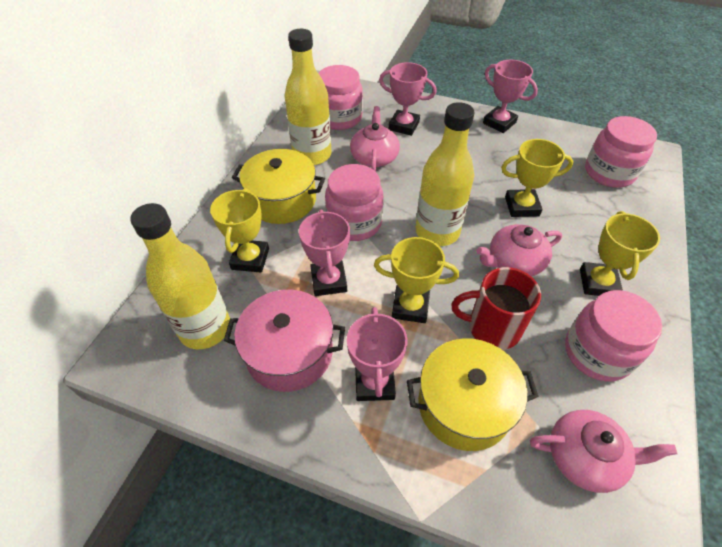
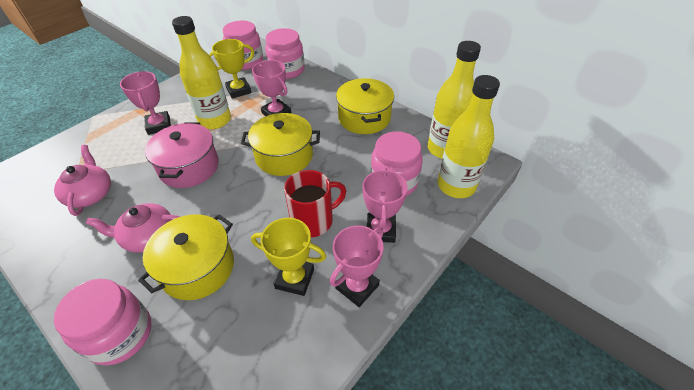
pink teapot: [350,106,400,172] [477,224,562,276] [530,410,677,493] = 3 -> [54,145,111,216] [86,203,180,253] = 2
yellow pot: [232,149,325,224] [407,338,539,451] = 2 -> [138,214,234,300] [241,113,320,176] [336,78,394,134] = 3
yellow trophy: [210,188,269,273] [374,237,459,323] [501,139,574,217] [580,211,660,296] = 4 -> [208,39,254,99] [251,218,326,296] = 2

